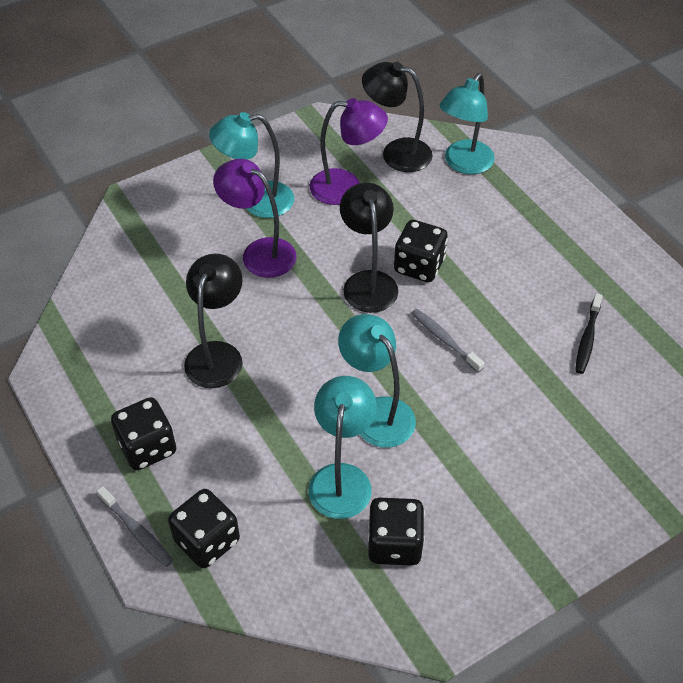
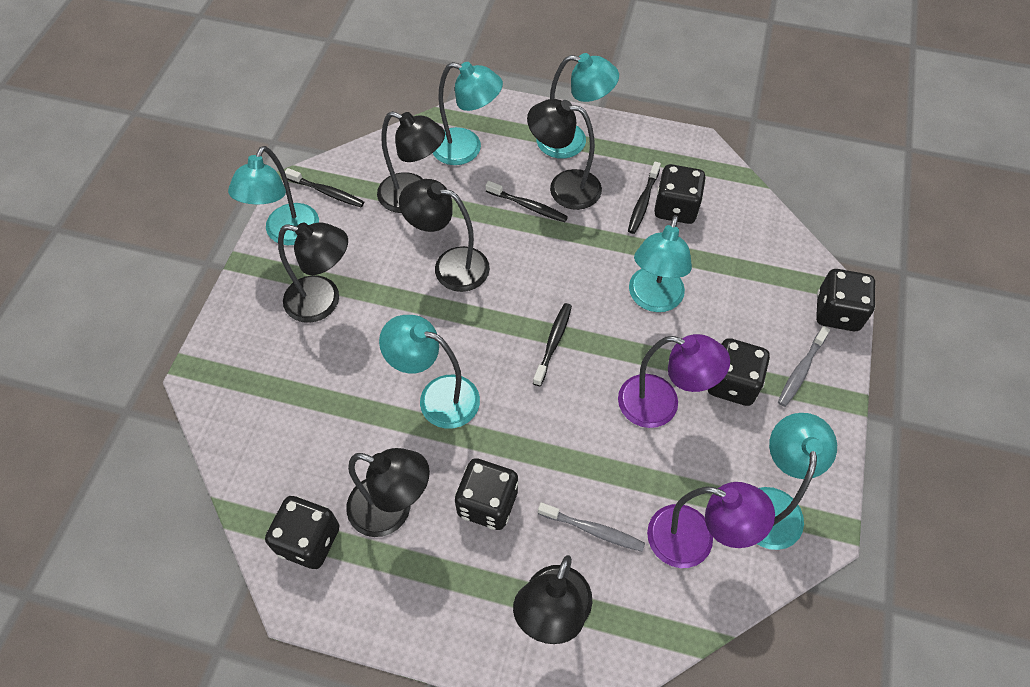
black dice: [111,397,176,470] [168,489,240,568] [368,498,425,566] [394,220,448,282] = 4 -> [265,496,340,569] [455,458,518,530] [654,164,706,224] [708,338,770,406] [816,269,876,331] = 5
black lamp: [184,254,243,388] [340,183,398,313] [362,62,433,172] = 3 -> [278,222,348,323] [346,448,430,537] [377,111,445,213] [399,179,490,292] [513,555,592,644] [527,99,602,210] = 6
black toothbrush: [575,293,603,374] = 1 -> [285,168,364,207] [485,181,568,222] [533,303,572,386] [628,162,661,234] = 4
turquoise lamp: [209,112,294,218] [308,376,377,519] [338,314,416,448] [439,73,495,174] = 4 -> [228,146,319,245] [379,315,480,429] [433,62,503,165] [536,53,619,159] [629,215,692,312] [757,413,837,550] = 6

